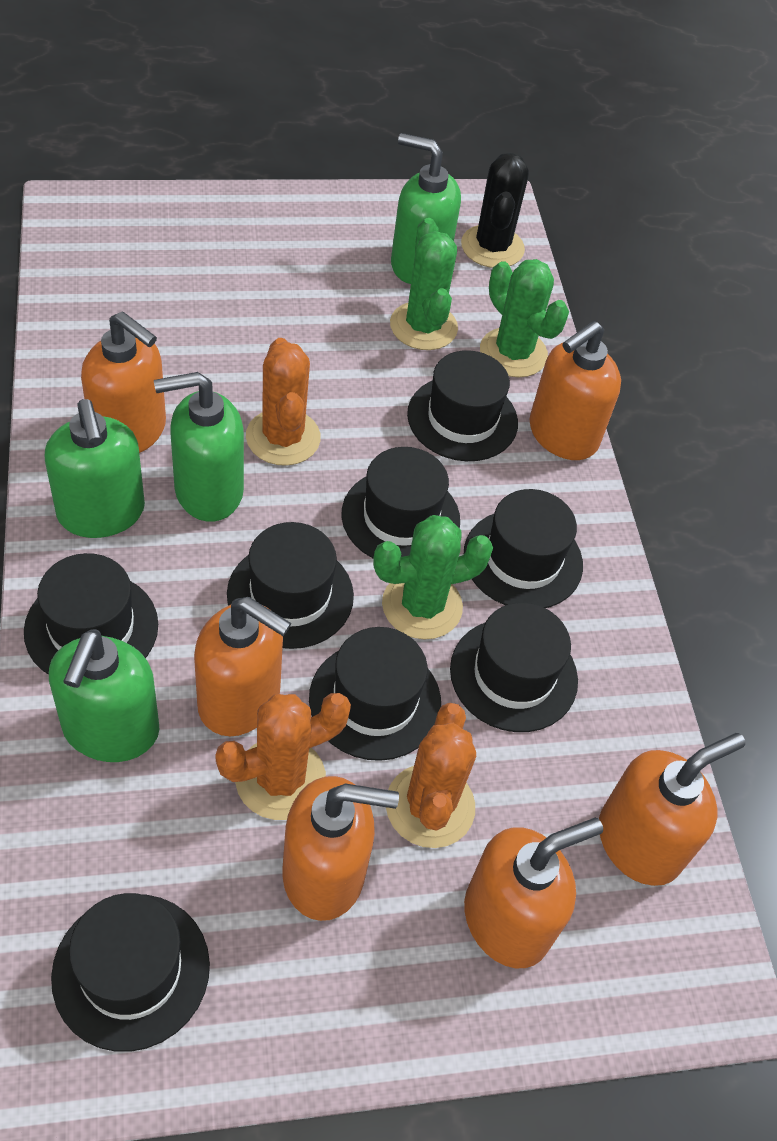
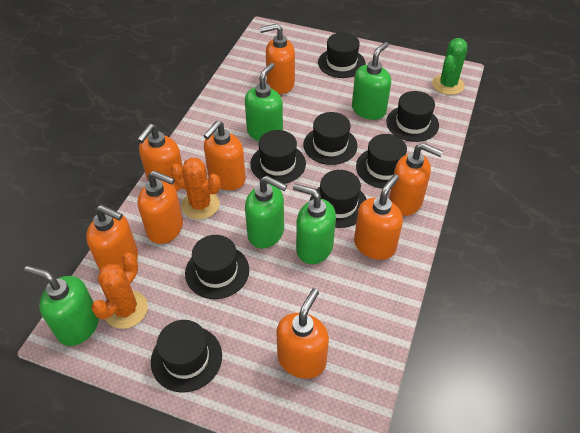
black cactus: [461,153,529,268] = 1 -> none = 0
green cactus: [373,515,493,640] [390,218,458,350] [480,259,569,378] = 3 -> [432,38,467,95] = 1
green soap dispenser: [45,399,145,538] [49,629,159,762] [154,372,244,522] [391,133,461,284] = 4 -> [24,266,99,346] [245,63,283,141] [245,176,287,248] [293,184,336,264] [352,42,391,120] = 5
orange cactus: [215,693,351,820] [246,338,321,466] [386,703,476,848] = 3 -> [91,253,148,329] [171,157,221,219] = 2
orange soap dispenser: [81,311,166,453] [194,597,291,736] [283,776,399,921] [464,818,603,968] [529,321,621,460] [599,733,745,886] = 6 -> [86,205,138,270] [137,124,183,191] [138,171,183,244] [203,121,246,190] [260,24,295,94] [276,288,329,379] [354,174,403,260] [389,143,443,216] = 8

